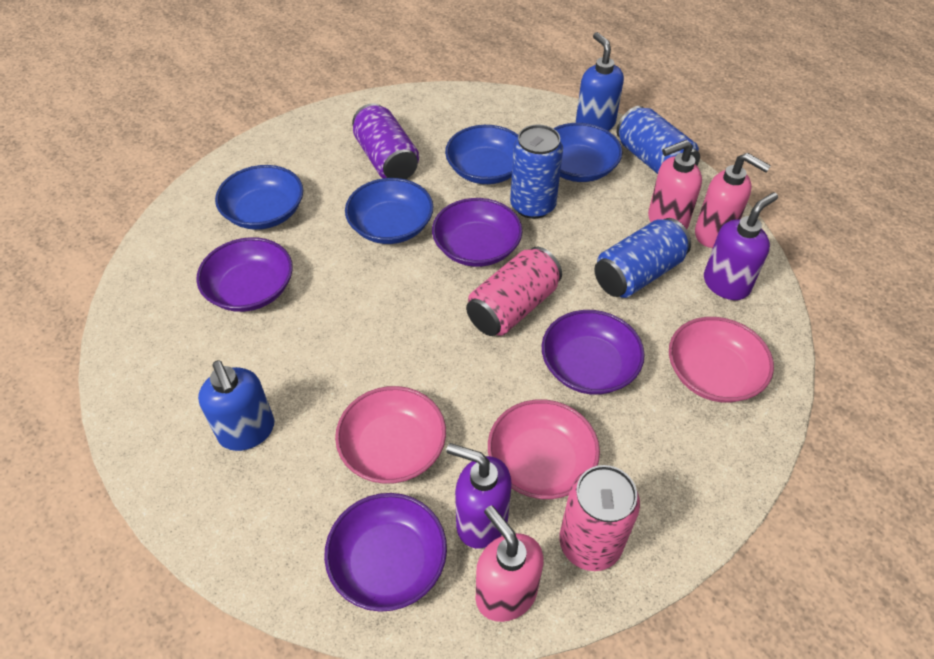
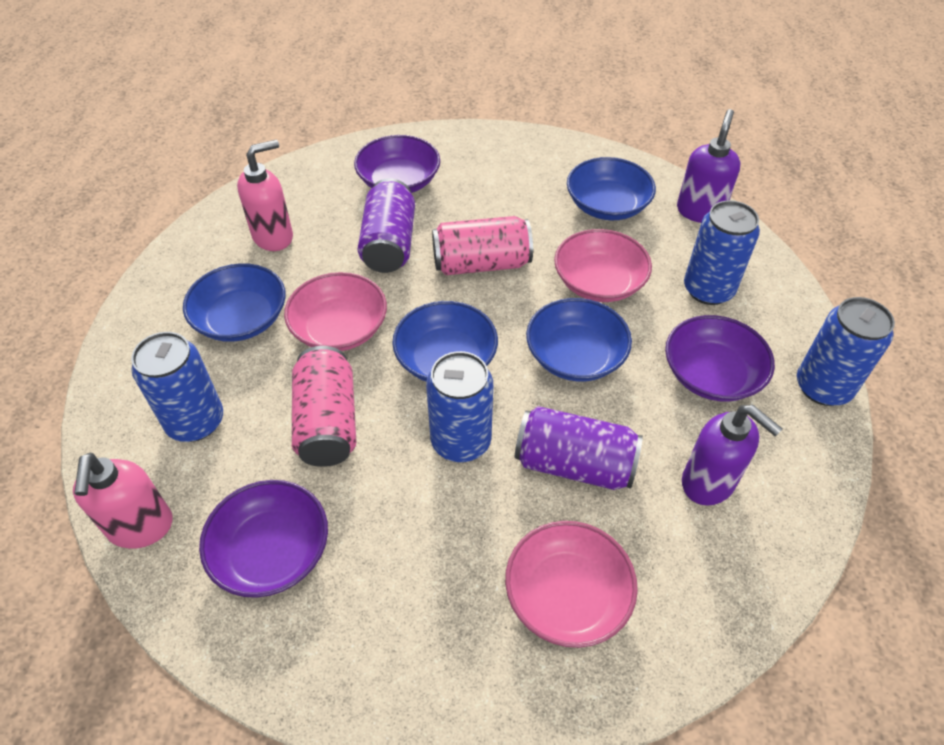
blue can: [510,124,563,219] [595,218,691,298] [616,106,700,174] = 3 -> [131,332,223,442] [426,351,493,462] [684,200,760,305] [797,297,895,406] = 4
blue soap dispenser: [198,360,274,451] [576,32,624,131] = 2 -> none = 0
pink soap dispenser: [476,505,544,622] [648,140,702,229] [695,153,771,248] = 3 -> [73,453,173,549] [237,140,293,251] = 2
purple bowl: [196,237,293,312] [324,493,447,612] [432,198,522,267] [541,310,645,395] = 4 -> [199,480,328,598] [354,135,440,193] [665,315,775,402] = 3
purple can: [352,103,419,179] = 1 -> [357,179,415,273] [515,406,643,490] = 2

